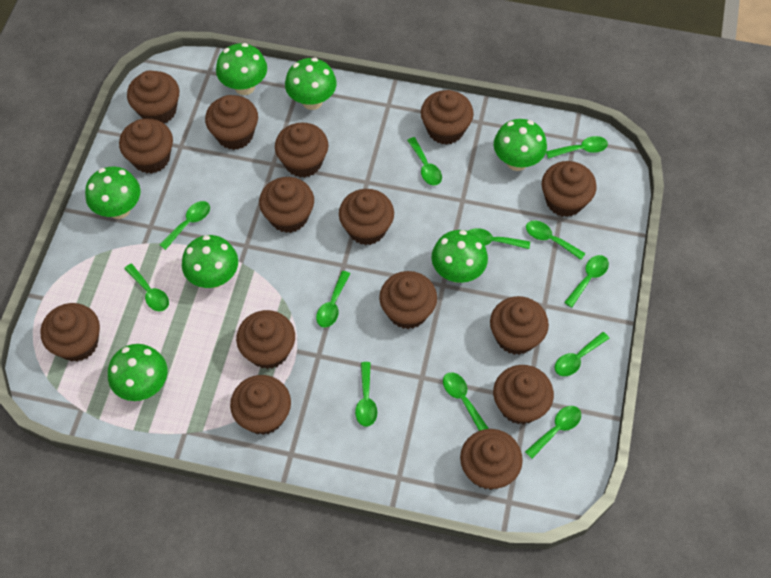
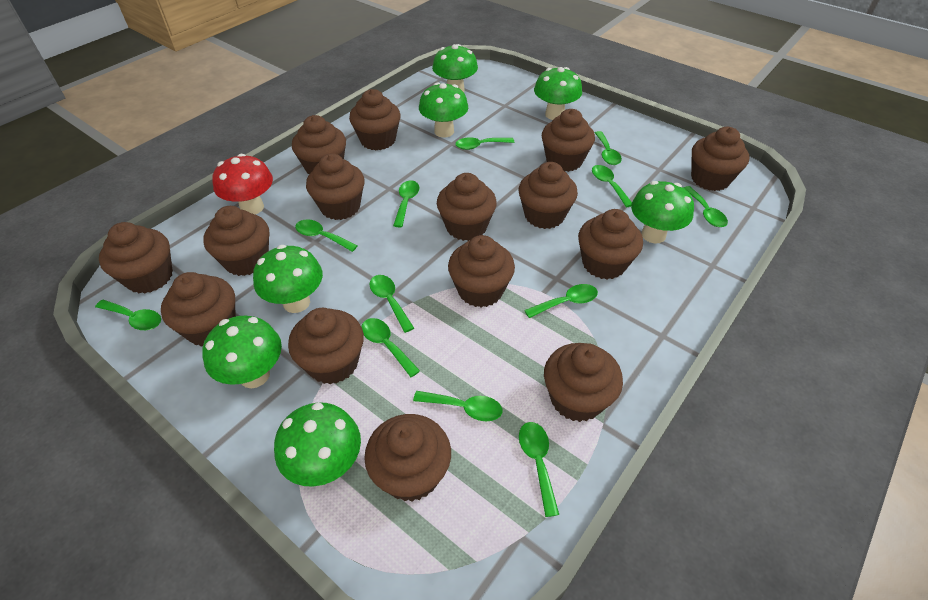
red mushroom: none = 0 -> [212,154,273,214] = 1

